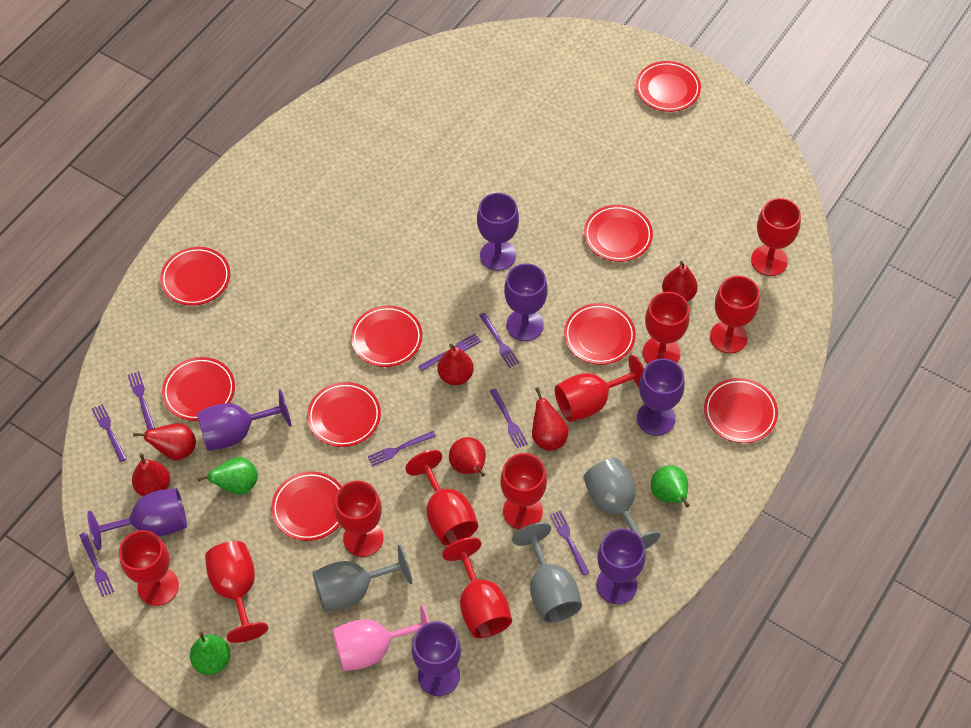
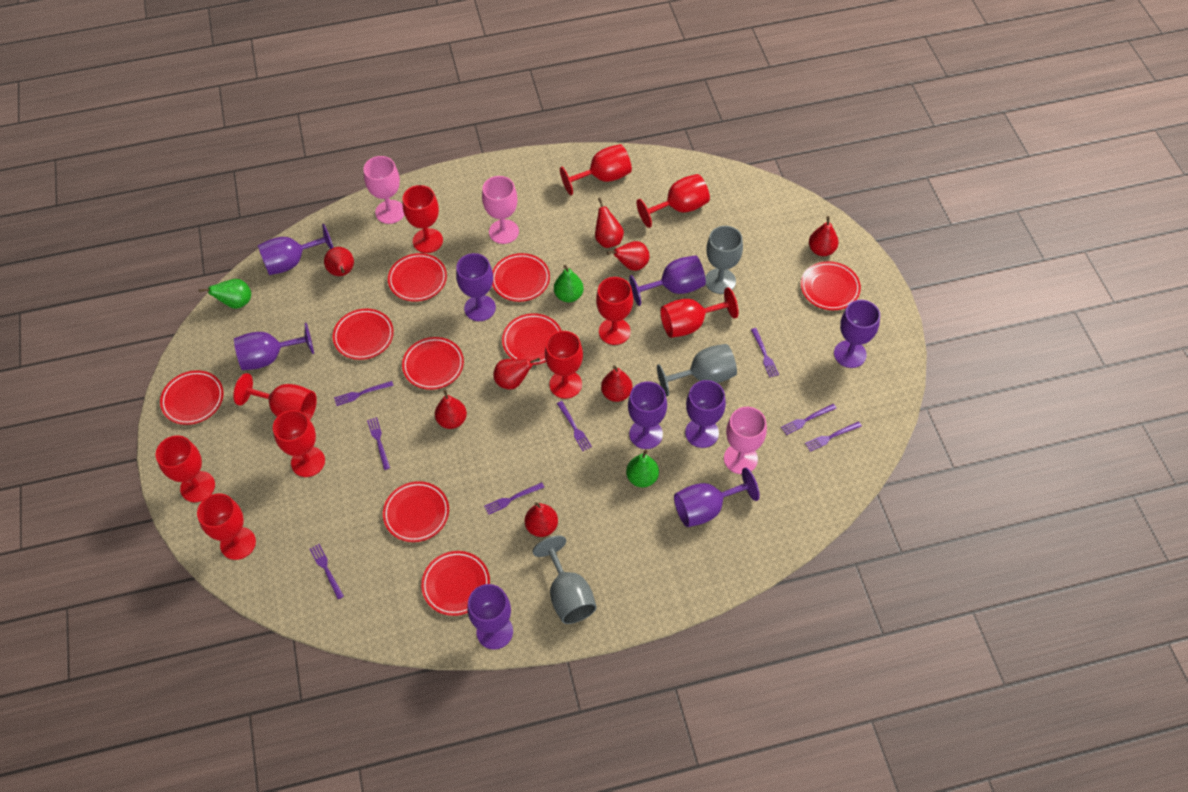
pink goblet: [332,604,429,671] = 1 -> [363,156,404,224] [482,176,519,244] [724,407,767,474] = 3
purple goblet: [88,488,187,550] [197,389,291,451] [412,621,461,696] [477,193,519,271] [504,263,548,341] [596,528,646,604] [637,358,685,436] = 7 -> [234,323,314,370] [258,224,334,275] [456,253,496,321] [467,584,513,650] [628,381,667,449] [629,255,706,306] [674,468,760,527] [685,380,726,448] [834,300,880,368] = 9
red pear: [132,453,170,496] [133,423,196,460] [437,344,474,385] [449,437,486,477] [532,387,569,451] [662,261,698,302] = 6 -> [324,247,354,276] [435,390,467,429] [493,358,540,389] [525,502,558,537] [595,198,624,248] [601,365,632,402] [607,241,650,271] [809,216,839,256] = 8

